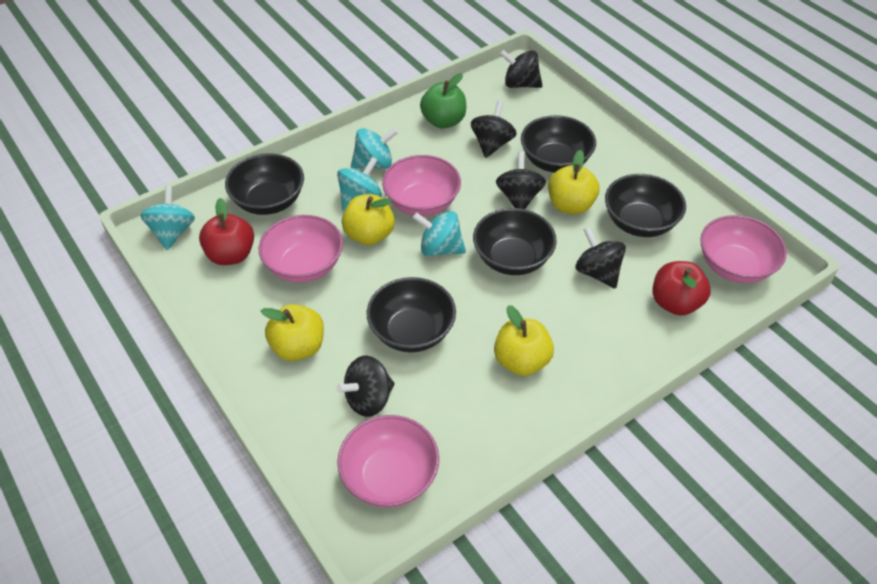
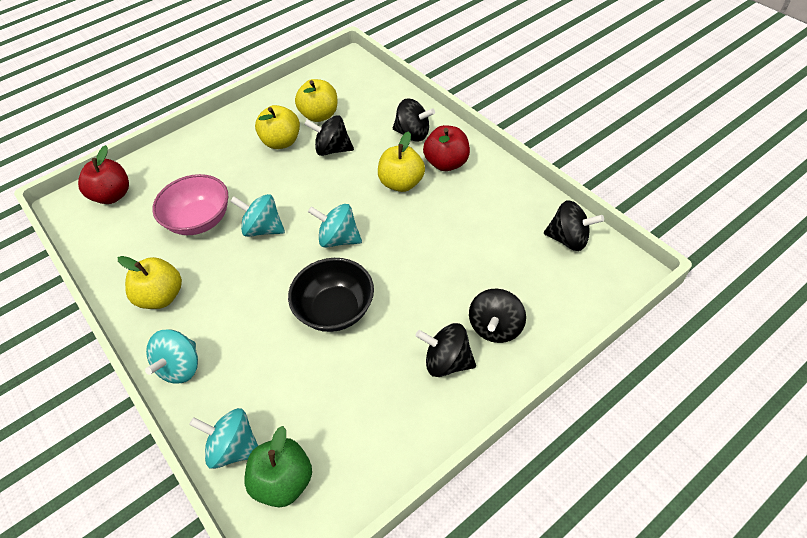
black bowl: [225,153,304,215] [367,277,456,352] [473,208,557,275] [521,115,596,173] [605,174,686,237] = 5 -> [288,258,374,332] = 1
pink bowl: [258,215,343,283] [337,415,439,508] [382,155,461,216] [700,215,787,283] = 4 -> [152,174,228,235] = 1

